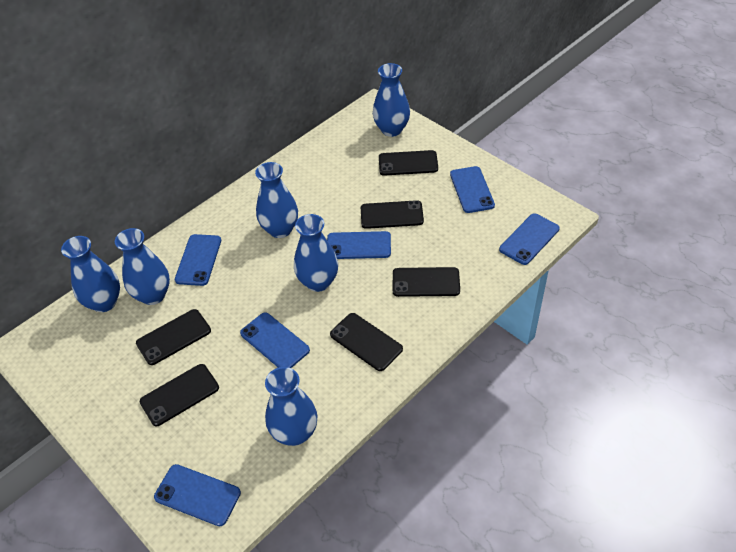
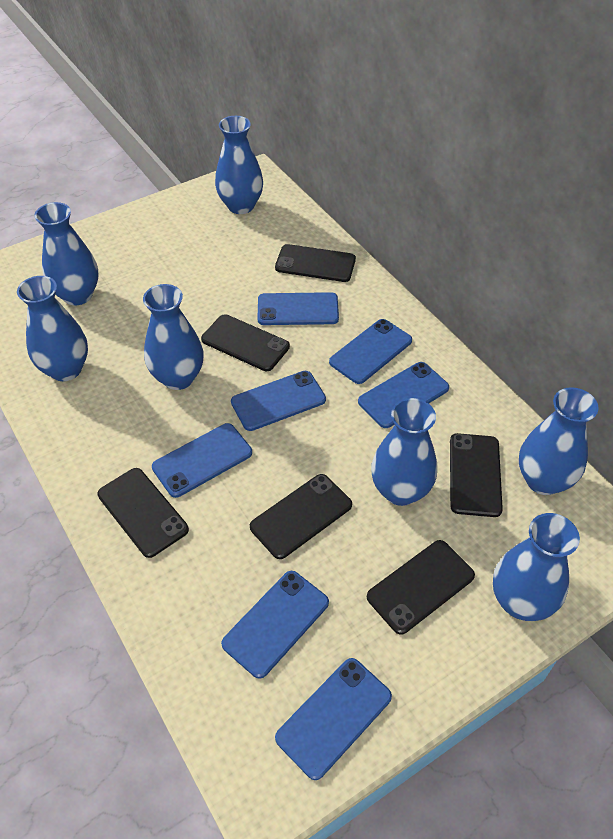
blue phone: [154,464,241,526] [175,234,221,286] [240,312,310,368] [327,231,391,259] [450,166,495,213] [499,213,560,265] = 6 -> [152,423,252,498] [221,571,329,679] [231,371,326,431] [258,292,339,325] [275,658,392,780] [329,319,412,384] [358,362,449,428] = 7
blue vase: [61,236,120,312] [115,228,170,305] [255,162,298,238] [265,367,317,446] [294,214,338,292] [373,63,410,137] = 6 -> [17,276,88,381] [34,202,99,305] [143,284,203,390] [215,116,263,214] [371,398,437,506] [493,513,580,621] [519,387,599,495] = 7

